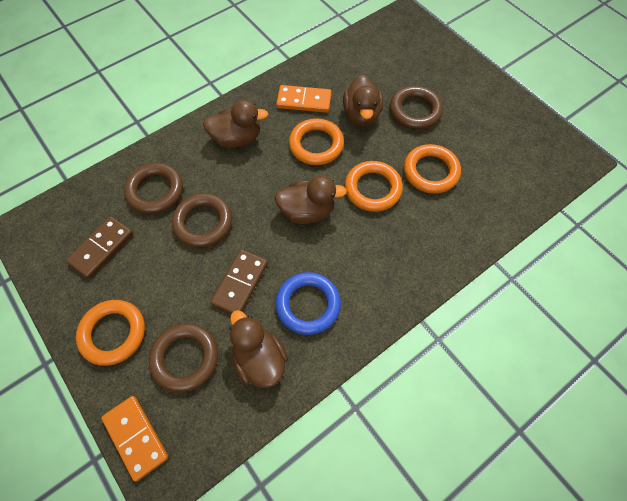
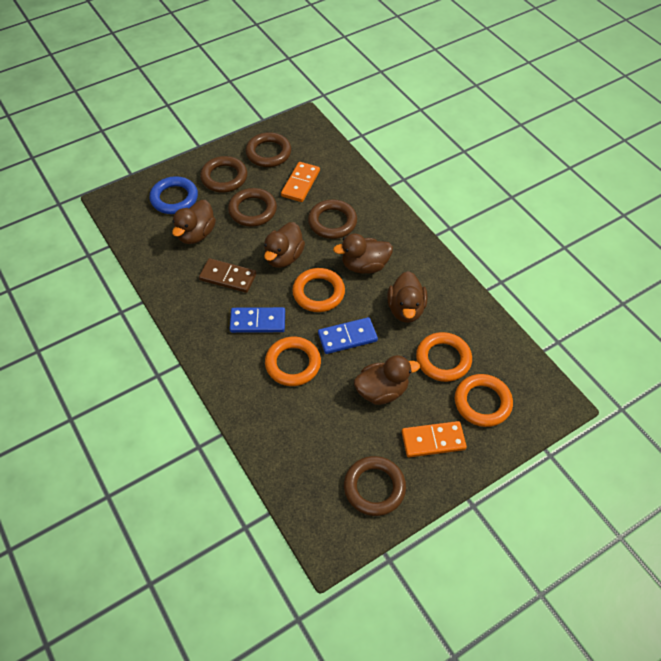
blue domino: none = 0 -> [230,307,285,333] [318,317,378,354] = 2
brown domino: [66,216,133,279] [210,249,268,314] = 2 -> [199,258,256,293] = 1
brown duck: [203,100,268,148] [230,310,288,388] [274,175,347,224] [343,74,383,126] = 4 -> [172,200,216,244] [264,222,305,268] [333,234,393,274] [354,355,420,405] [387,271,427,323] = 5
brown ring: [124,163,183,214] [149,323,218,392] [172,193,232,248] [390,86,443,130] = 4 -> [200,156,247,192] [228,188,277,227] [246,132,291,167] [308,199,357,239] [344,456,406,516] = 5

